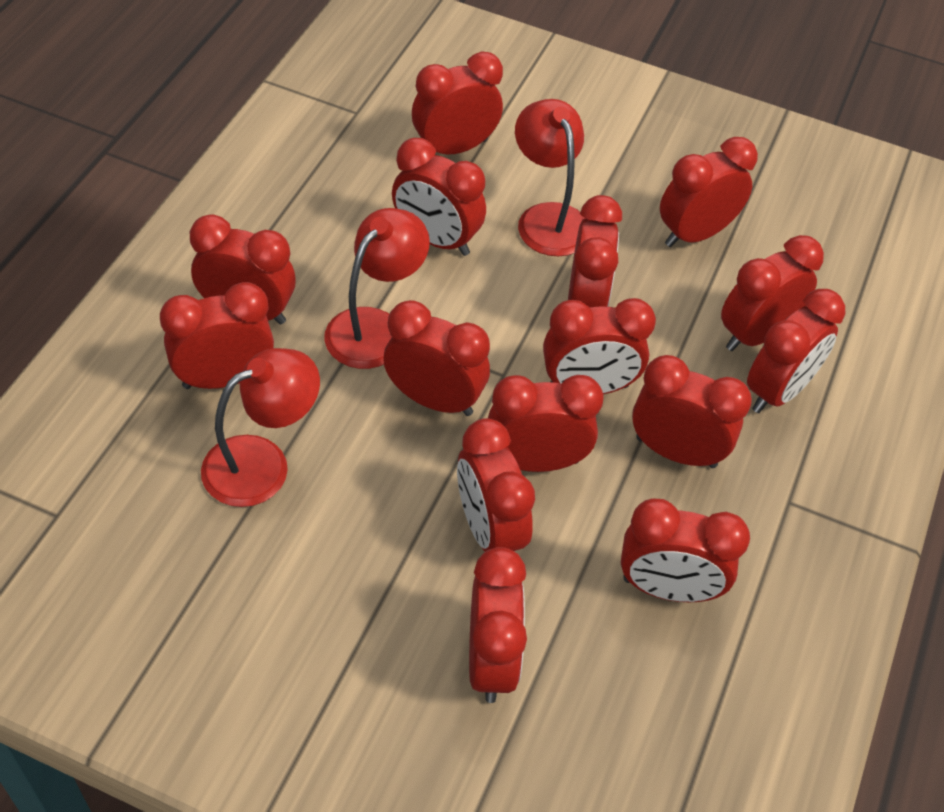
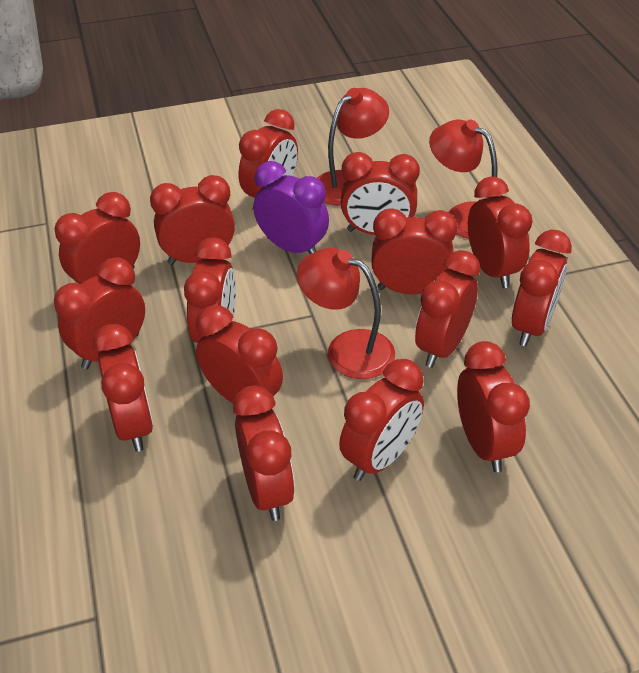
purple clock: none = 0 -> [253,161,329,254] = 1

